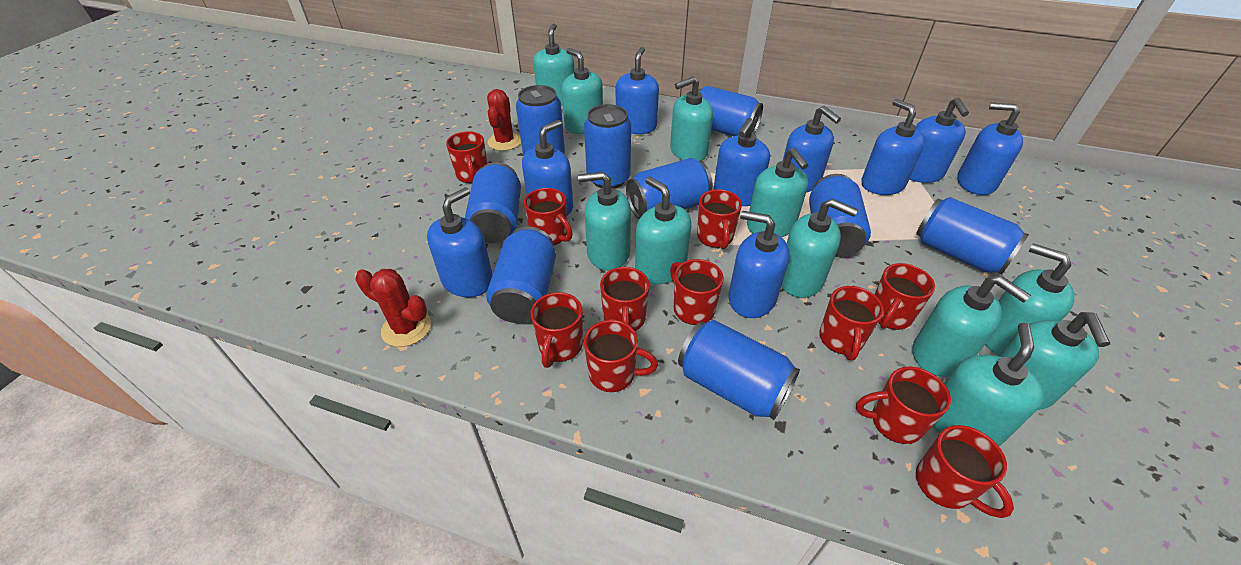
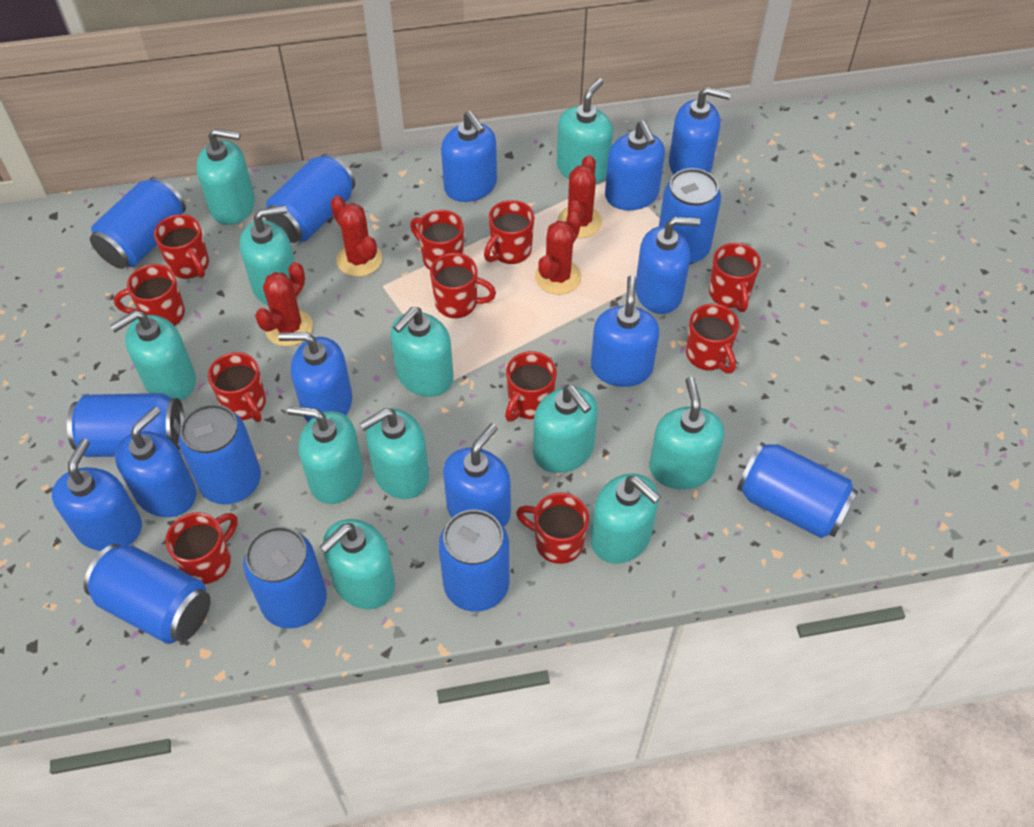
red cactus: [355,269,431,347] [487,89,521,151] = 2 -> [255,262,313,346] [331,196,382,277] [535,212,582,295] [557,155,602,238] = 4

